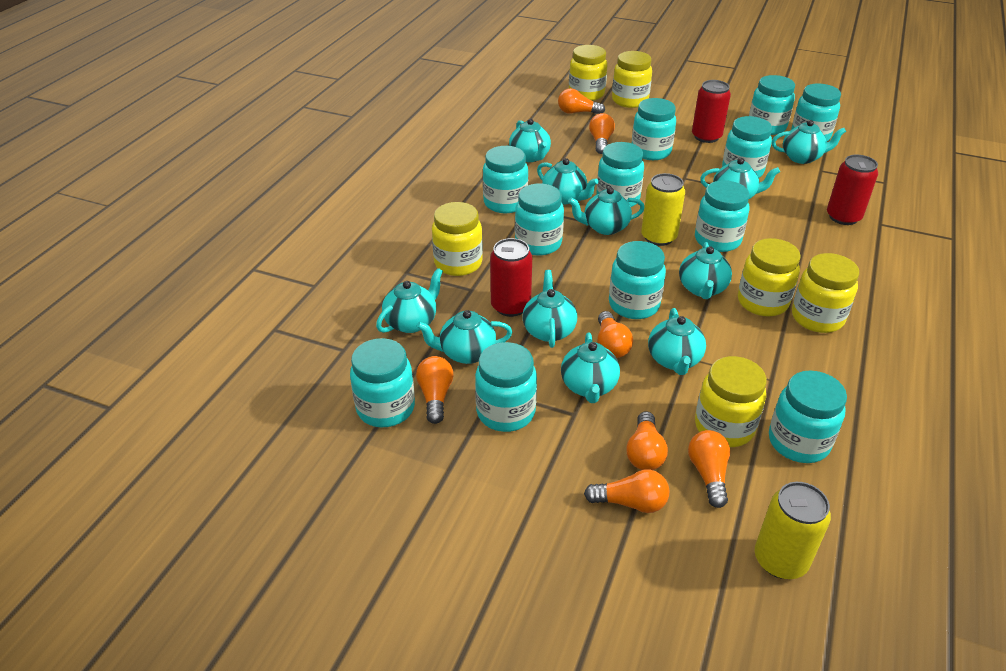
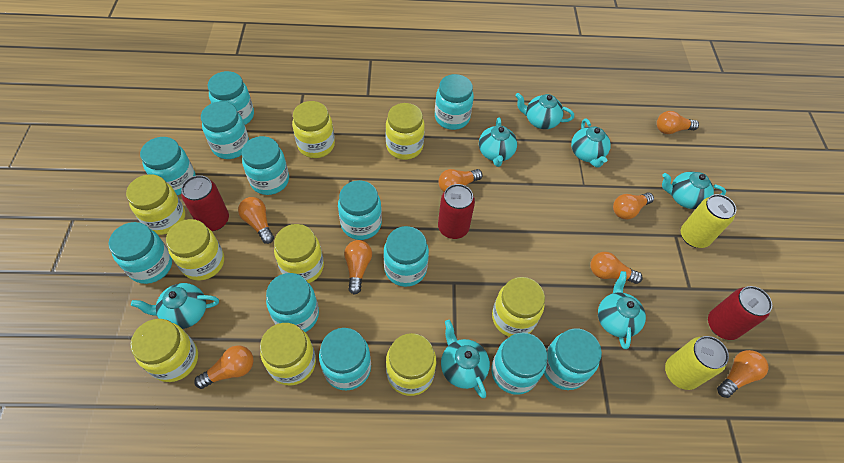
orange light bulb: [416,356,454,424] [558,88,605,114] [584,470,669,513] [589,113,615,154] [597,311,633,358] [626,411,668,470] [688,430,730,508] = 7 -> [194,345,254,389] [238,197,274,244] [344,240,372,295] [438,169,483,192] [590,252,643,284] [613,192,654,220] [657,111,699,134] [717,350,768,398] = 8
turquoise teapot: [376,268,443,333] [416,310,512,364] [509,119,551,162] [522,270,577,348] [537,158,599,204] [561,332,620,403] [568,187,644,235] [648,308,706,375] [679,242,732,299] [700,158,780,199] [772,120,846,164] = 11 -> [131,283,219,329] [441,320,490,398] [479,118,517,167] [515,93,574,129] [571,119,611,168] [598,271,646,349] [662,171,726,209] = 7
yellow jar: [432,202,483,276] [569,45,607,101] [612,51,652,108] [695,356,767,447] [738,238,801,316] [792,253,859,333] = 6 -> [126,174,185,235] [130,319,198,382] [166,219,224,281] [260,323,316,386] [274,224,324,283] [292,101,335,158] [385,103,425,160] [386,333,436,396] [492,277,545,337] = 9

